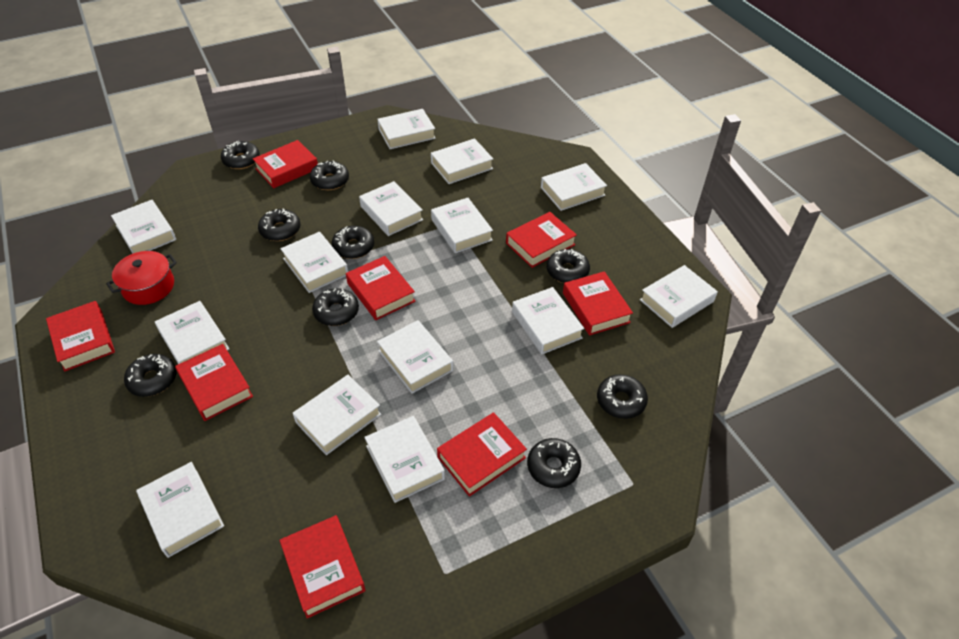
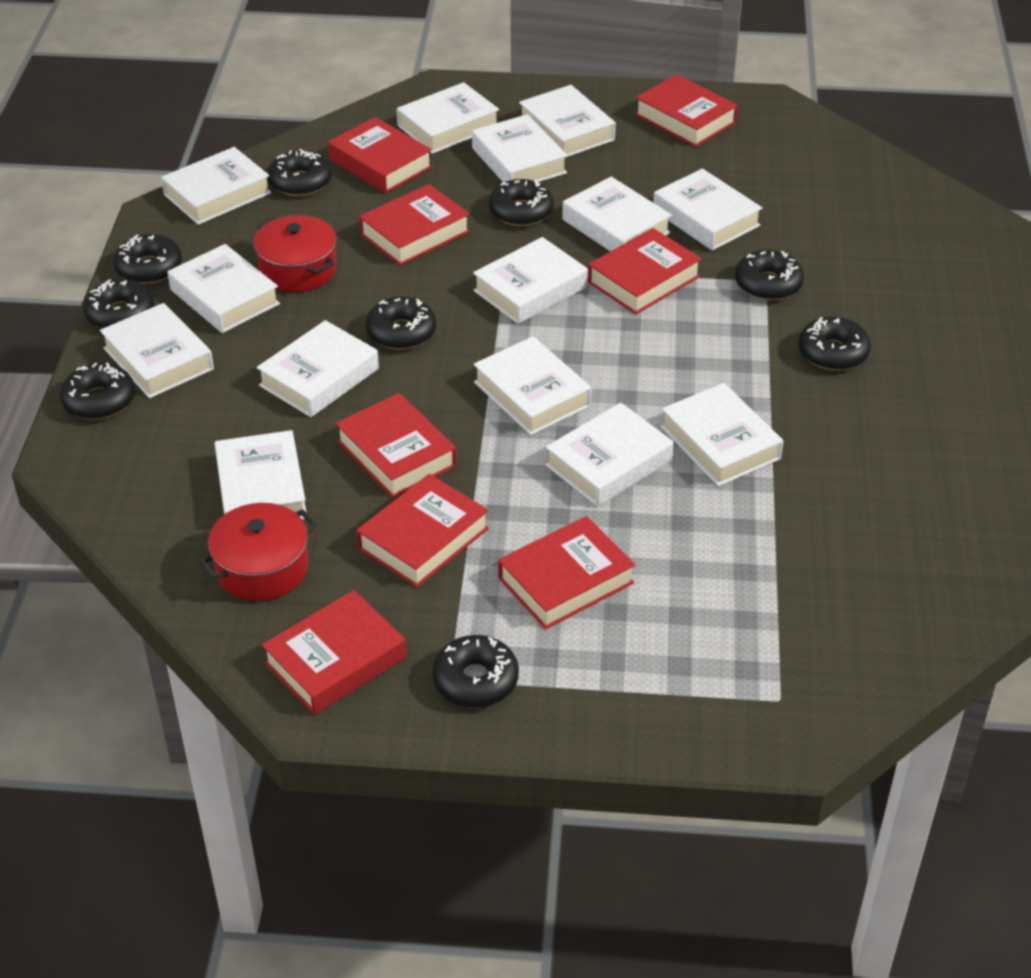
red pot: [106,251,177,305] = 1 -> [199,503,317,601] [253,215,337,292] = 2

